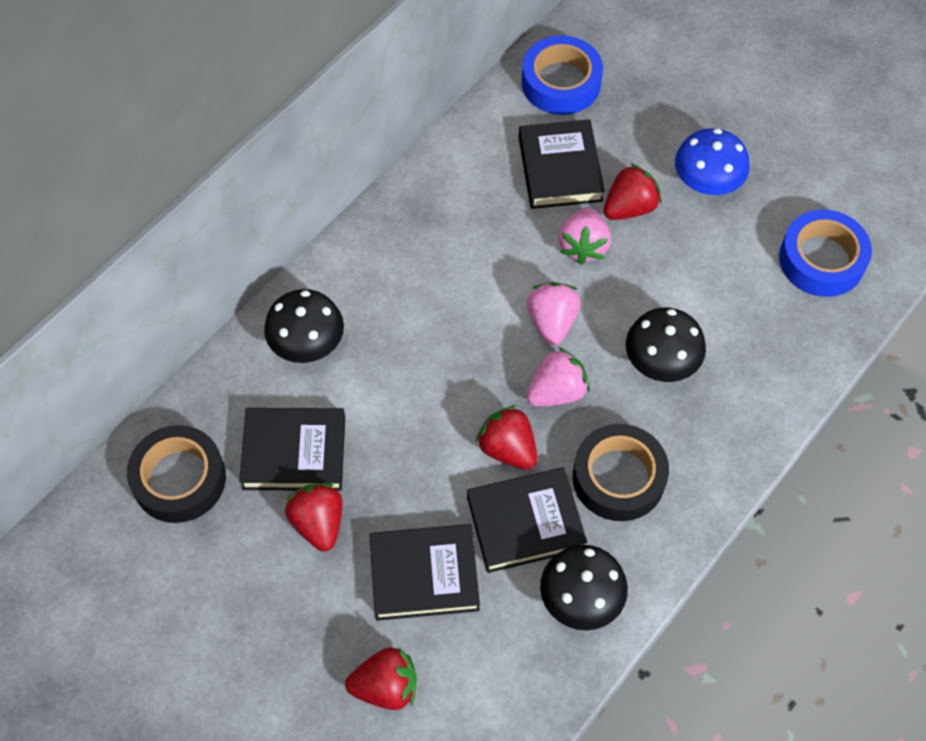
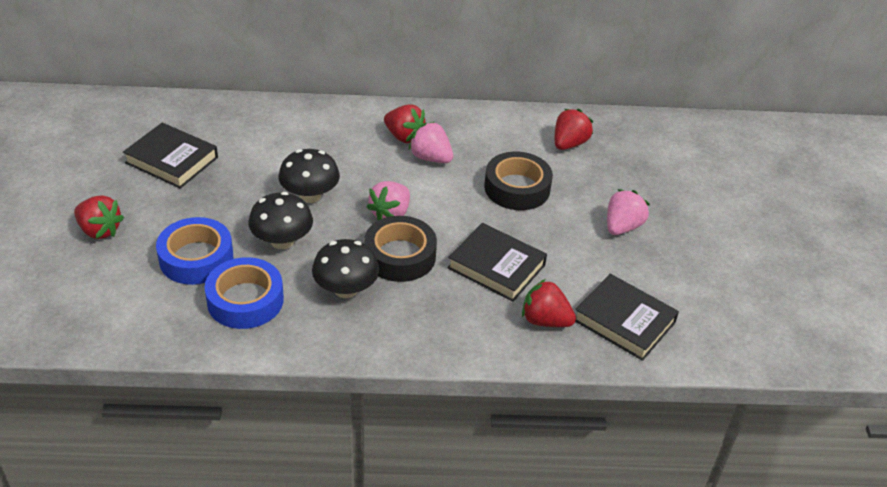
black book: [239,408,345,491] [369,524,480,621] [467,467,587,573] [519,119,605,209] = 4 -> [123,123,218,188] [447,223,547,302] [575,274,679,361] = 3
blue mushroom: [675,128,750,195] = 1 -> none = 0

